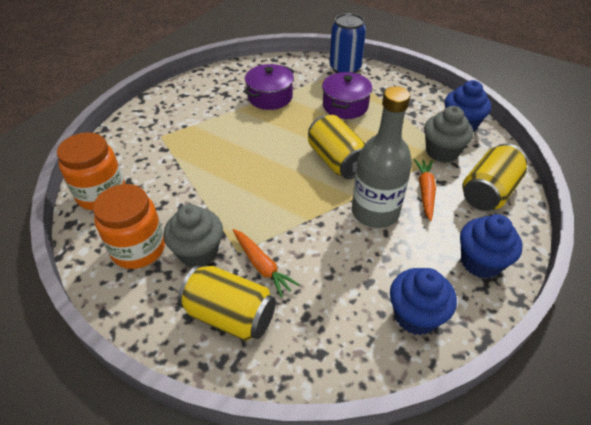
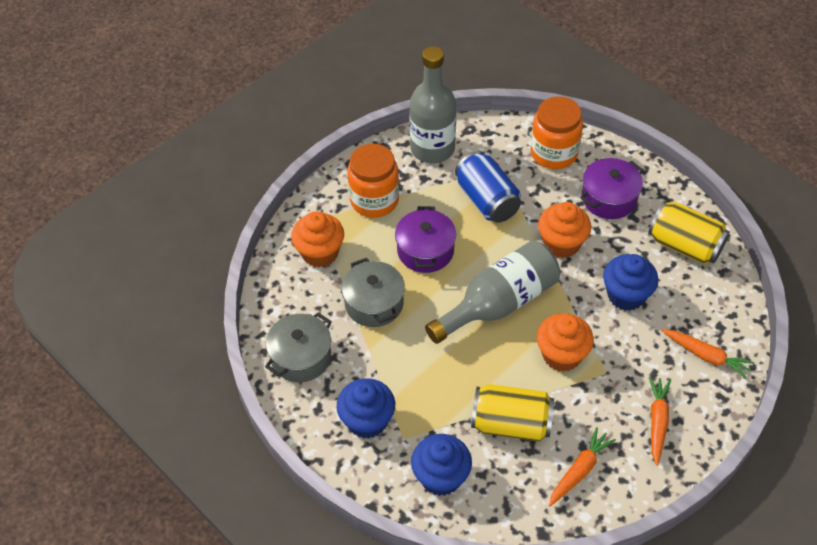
grey bottle: [352,86,412,228] = 1 -> [409,46,456,163] [425,240,560,344] = 2
grey cupcake: [163,204,223,267] [424,106,473,163] = 2 -> none = 0
grey pot: none = 0 -> [265,312,332,382] [341,258,405,327] = 2
orange carrot: [233,229,300,298] [414,159,436,221] = 2 -> [549,427,616,506] [649,377,671,466] [661,329,754,379] = 3
orange cupcake: none = 0 -> [291,211,344,267] [537,313,594,372] [538,202,591,258] = 3
yellow can: [178,265,276,341] [308,115,366,179] [462,144,528,211] = 3 -> [471,384,554,442] [648,201,730,264] = 2

